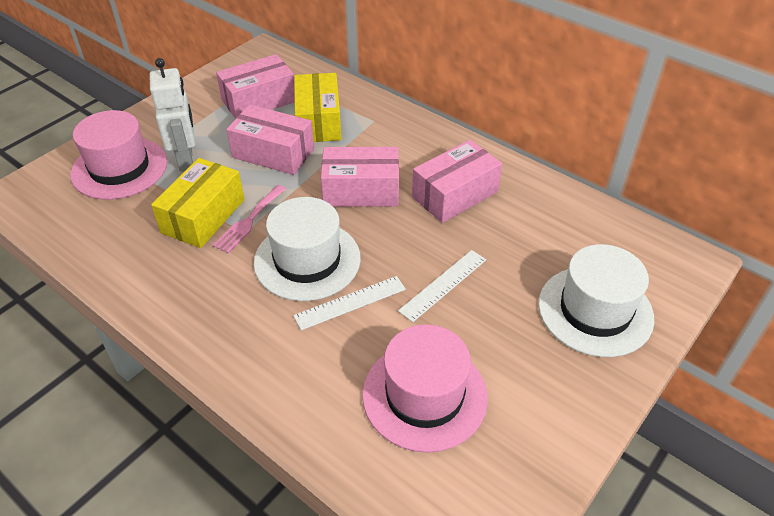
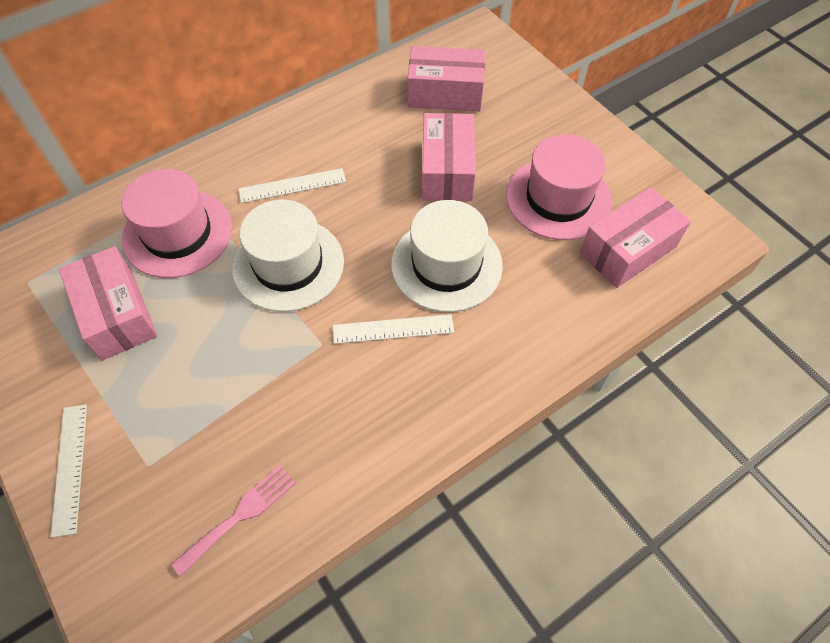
white robot: [150,58,195,172] = 1 -> none = 0
white ruler: [293,276,406,330] [398,250,486,322] = 2 -> [51,405,87,538] [238,168,346,203] [333,314,454,344] = 3
yellow box: [151,158,244,248] [294,73,341,142] = 2 -> none = 0

